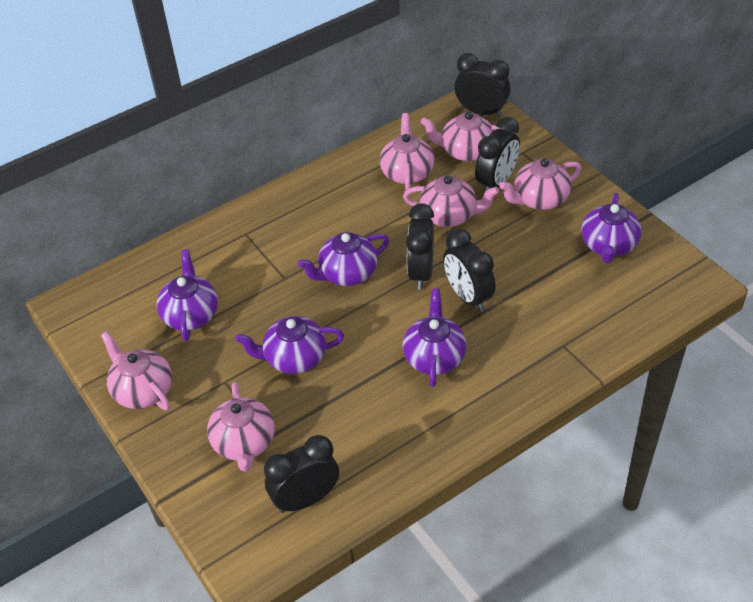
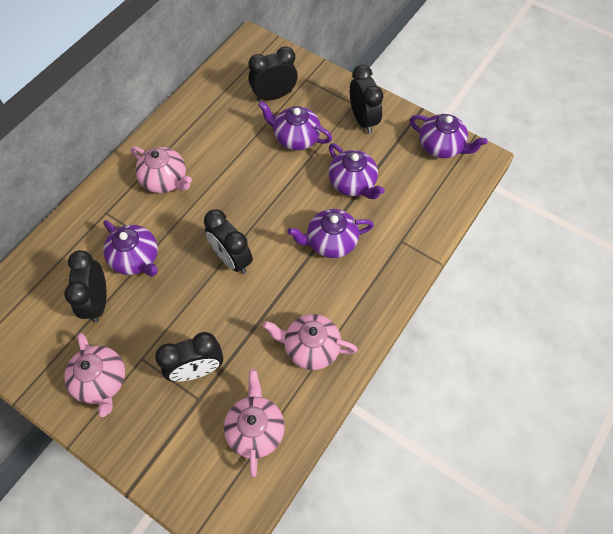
pink teapot: [101,331,172,410] [207,382,275,472] [380,113,434,190] [403,175,499,227] [421,112,500,161] [499,159,582,210] = 6 -> [64,333,125,417] [131,146,192,193] [224,369,285,477] [263,314,358,370] = 4

